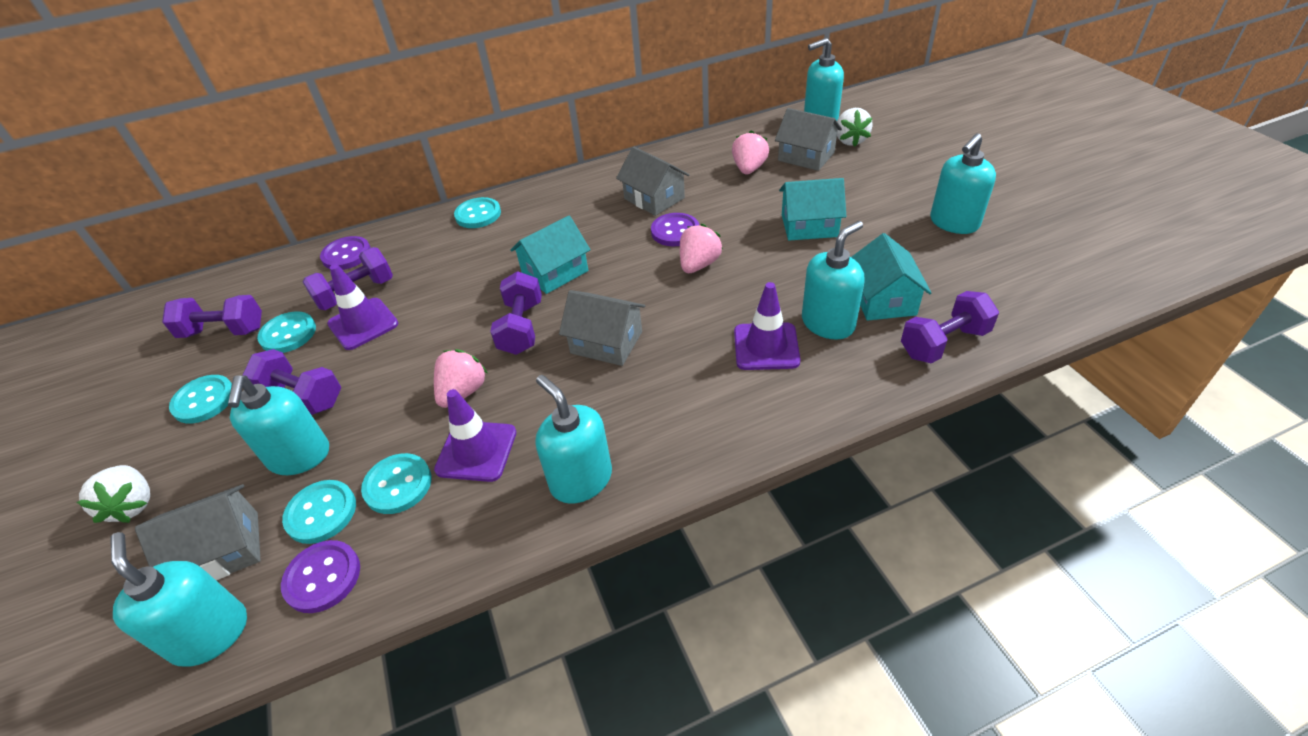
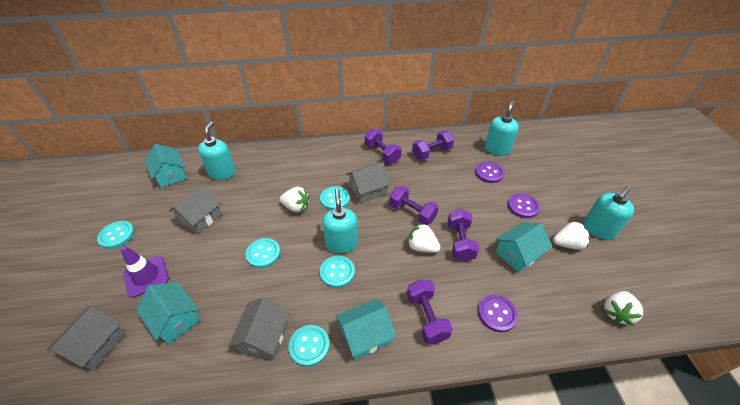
pink strawberry: [434,349,487,408] [680,224,723,273] [732,130,769,175] = 3 -> none = 0
purple traffic cone: [327,264,398,350] [434,389,516,482] [734,282,801,370] = 3 -> [120,246,169,298] = 1
turquoise house: [510,216,590,294] [779,178,847,241] [851,233,932,321] = 3 -> [136,282,201,344] [145,144,187,188] [335,299,396,360] [496,222,552,272] = 4
turquoise soap dispenser: [110,532,247,666] [228,375,329,475] [535,375,612,504] [802,221,865,339] [804,38,844,121] [930,133,996,234] = 6 -> [198,122,236,180] [322,189,358,254] [485,100,519,156] [584,187,634,240] = 4
white strawberry: [77,465,150,523] [837,108,873,147] = 2 -> [280,187,309,212] [407,223,440,253] [553,221,590,250] [604,291,643,326] = 4

